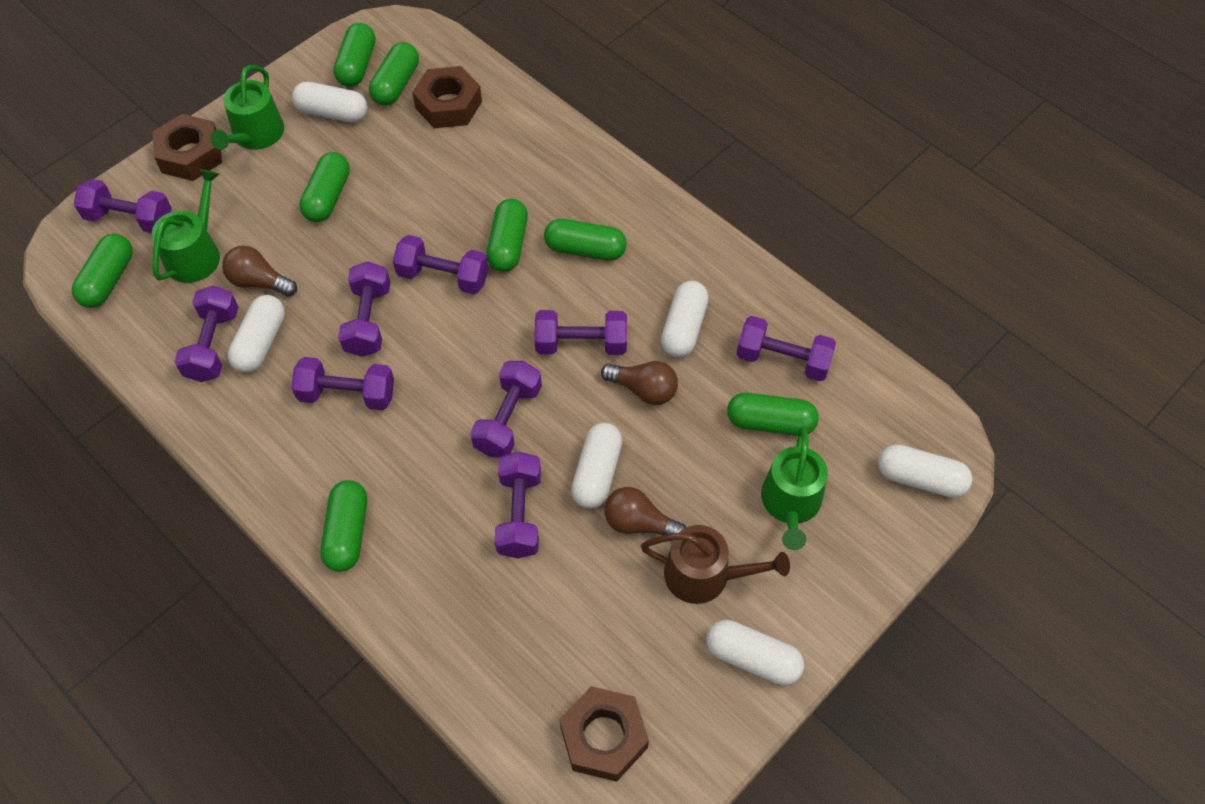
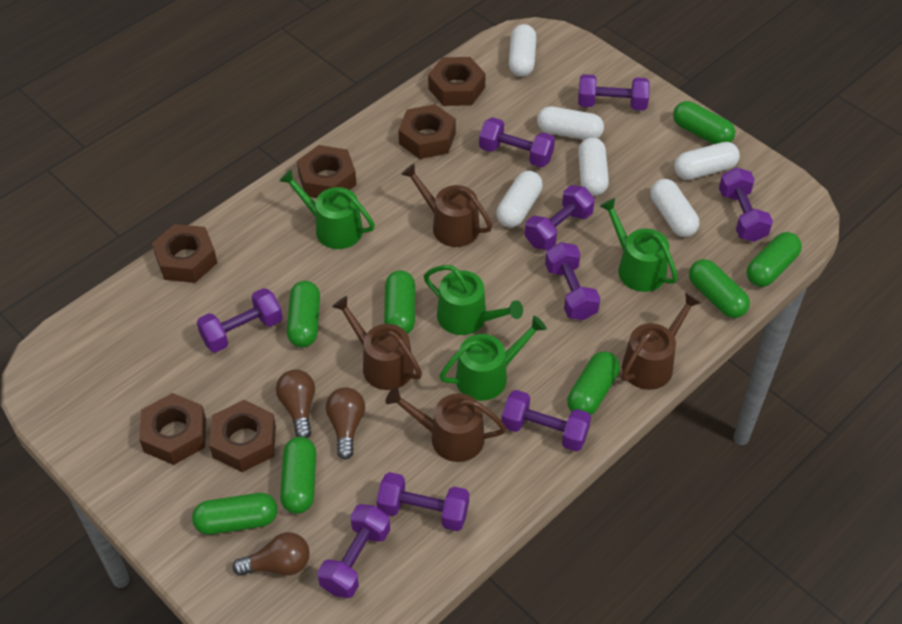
brown nut: [153,114,222,181] [412,66,482,128] [560,686,649,782] = 3 -> [139,393,206,465] [152,224,217,283] [209,400,276,472] [297,145,357,198] [398,104,456,159] [428,57,486,106] = 6
brown watering can: [641,525,790,604] = 1 -> [332,296,422,390] [386,387,506,462] [401,164,492,247] [621,293,701,390] = 4
green watering can: [152,169,220,283] [210,65,284,150] [761,427,828,550] = 3 -> [279,169,375,249] [424,265,523,335] [440,316,547,401] [600,198,678,292] = 4

